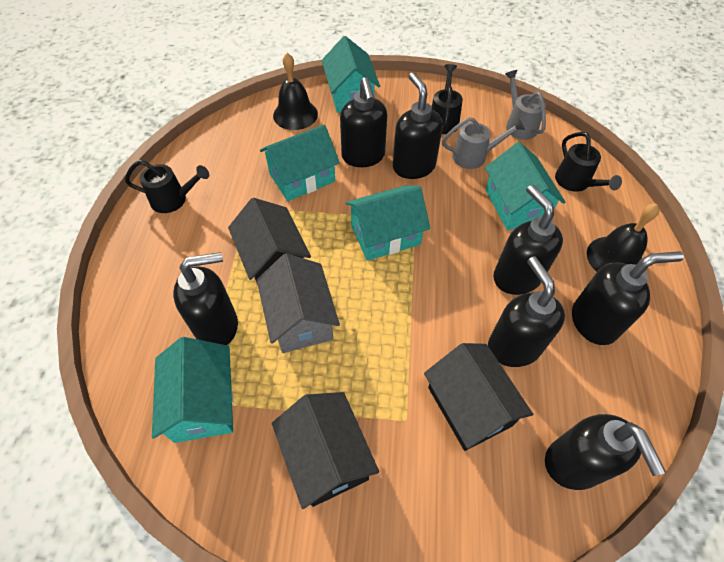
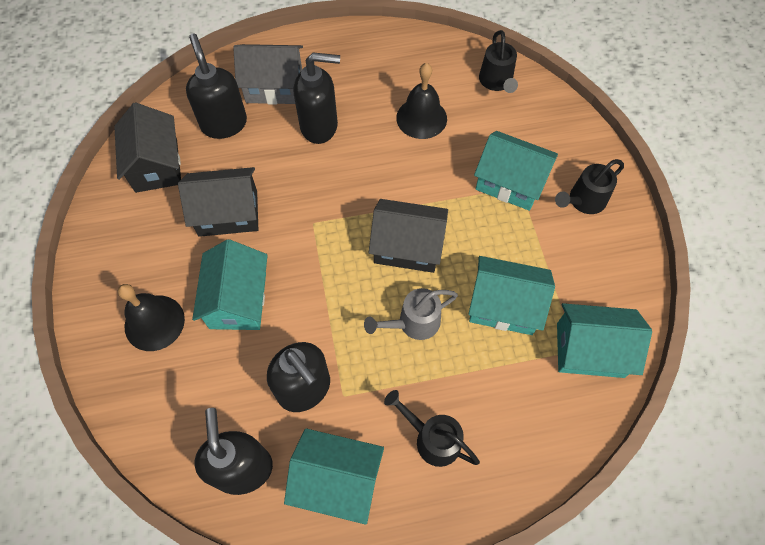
black soap dispenser: [173,252,238,345] [340,77,387,167] [393,72,443,179] [488,257,565,367] [493,185,563,295] [545,414,666,490] [572,251,684,345] = 7 -> [186,33,247,139] [194,408,273,495] [267,342,330,412] [294,53,340,144] = 4
grey watering can: [442,117,525,169] [505,70,546,140] = 2 -> [364,288,458,340] = 1

